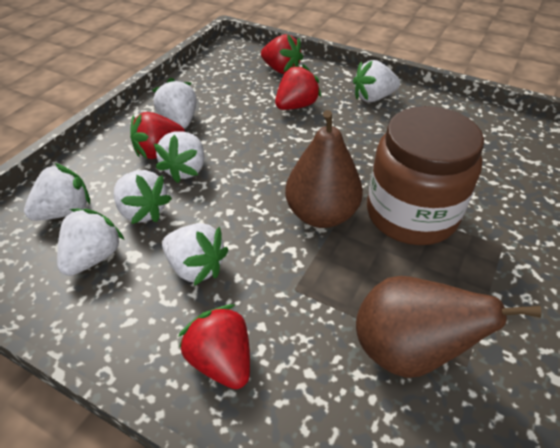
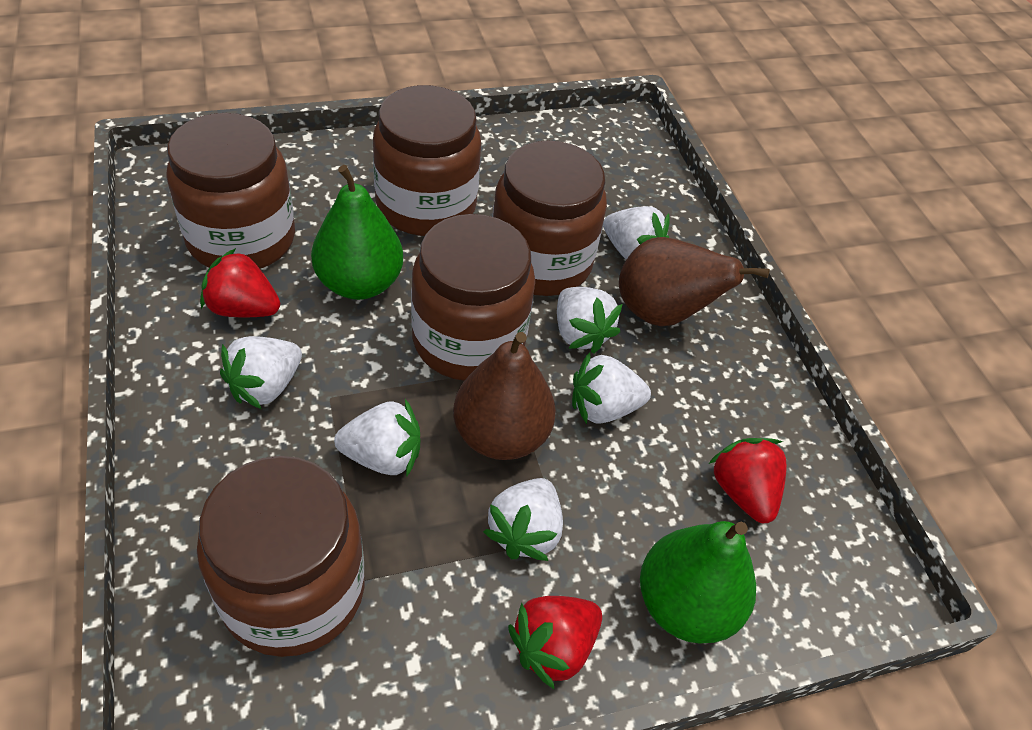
brown jar: [367,106,484,245] = 1 -> [166,113,295,269] [197,456,365,657] [373,85,481,236] [411,214,535,381] [492,141,607,296] = 5
green pear: none = 0 -> [311,165,403,300] [640,521,756,644] = 2
red strawberry: [130,112,185,159] [178,304,250,389] [261,34,303,74] [275,64,321,110] = 4 -> [200,248,280,318] [508,596,602,689] [709,438,787,524] = 3
white strawberry: [24,163,90,221] [57,209,124,276] [114,170,172,224] [152,78,197,129] [154,131,204,183] [162,223,229,286] [353,60,400,102] = 7 -> [220,336,302,409] [334,399,420,477] [483,478,563,561] [557,287,622,353] [572,352,651,424] [603,206,670,260] = 6

